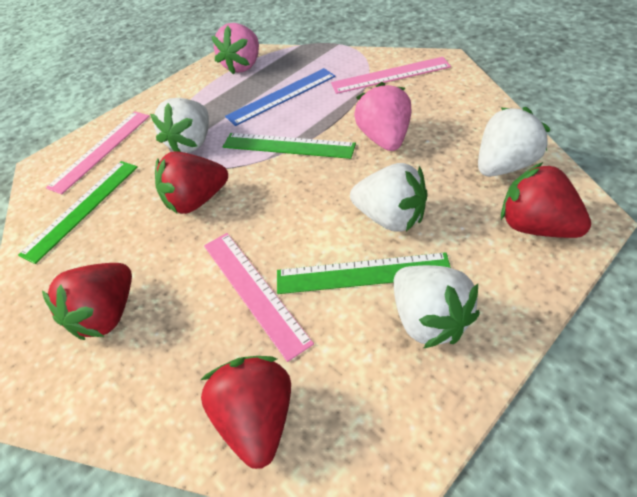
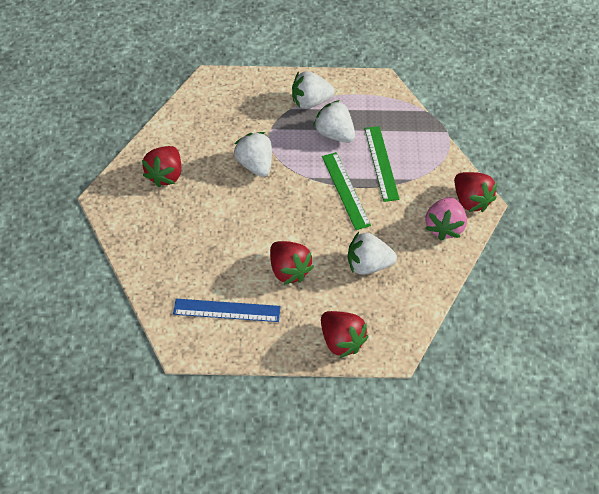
green ruler: [18,161,138,264] [223,133,356,159] [277,252,451,294] = 3 -> [322,152,371,230] [364,126,400,202] = 2
pink ruler: [46,111,150,194] [204,233,314,362] [331,57,451,94] = 3 -> none = 0
pink strawberry: [212,23,259,75] [354,82,411,151] = 2 -> [425,197,467,240] = 1

